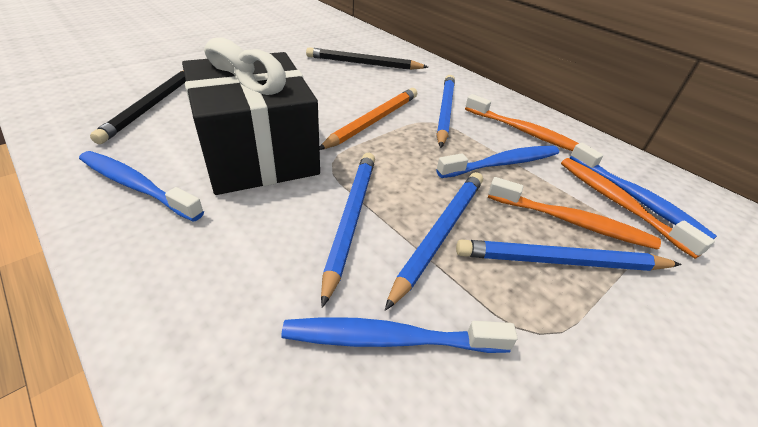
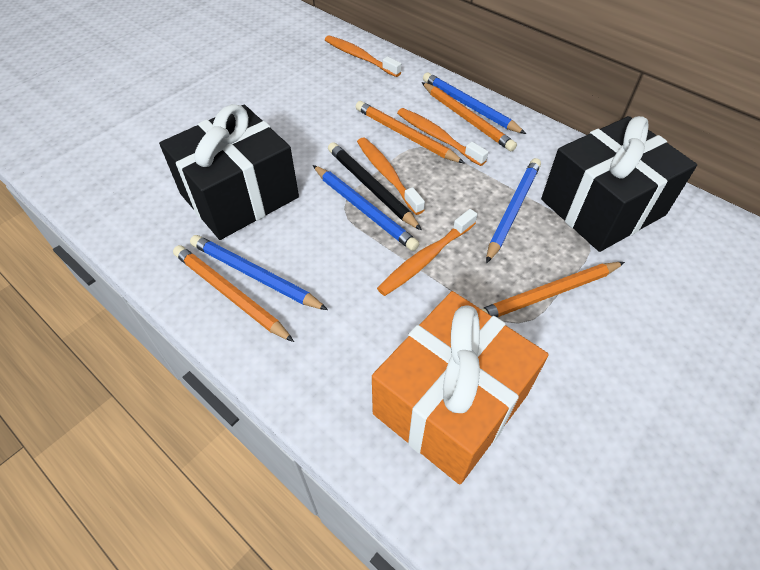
black gift: [182,37,320,195] = 1 -> [159,104,299,240] [541,116,697,252] = 2
black pencil: [90,70,186,144] [306,47,428,70] = 2 -> [328,142,422,230] = 1
blue toothbrush: [79,151,204,222] [281,317,518,353] [436,146,559,178] [570,143,717,239] = 4 -> none = 0
orange gift: none = 0 -> [372,291,549,485] = 1
orange pencil: [319,88,417,150] = 1 -> [173,245,294,342] [356,101,465,164] [422,82,517,151] [481,262,625,317] = 4
orange toothbrush: [465,94,579,151] [488,177,661,250] [561,158,715,259] = 3 -> [325,36,401,77] [357,137,425,215] [377,209,477,296] [397,108,488,166] = 4

